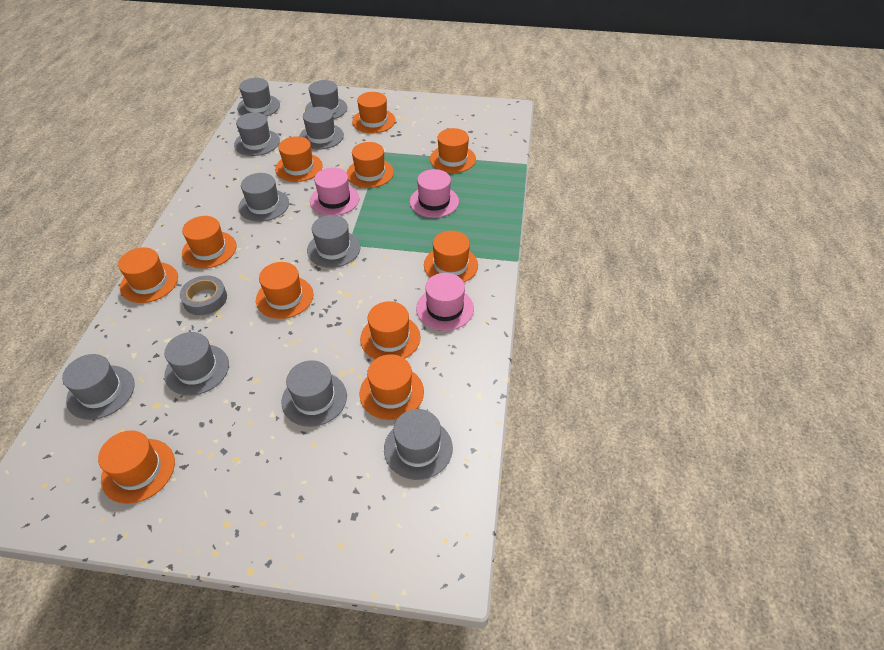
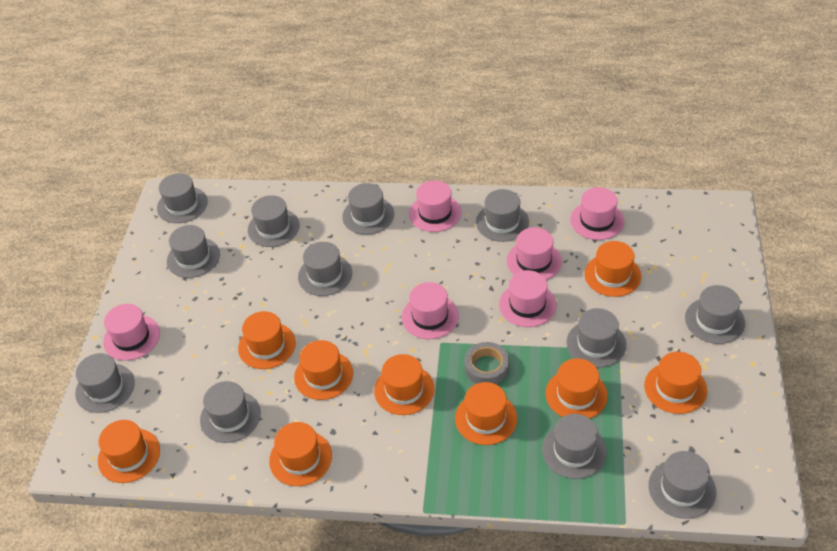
grey hat: [62,354,135,420] [164,332,229,396] [234,113,280,156] [237,78,280,116] [239,173,289,222] [281,360,347,427] [299,107,344,150] [305,80,347,119] [307,215,360,268] [384,409,453,480] = 10 -> [75,353,135,413] [157,173,208,223] [167,225,220,278] [200,381,261,443] [248,195,300,247] [298,242,352,296] [342,183,394,235] [476,189,529,242] [542,414,607,479] [566,308,626,368] [648,451,716,519] [685,285,745,344] = 12
orange hat: [98,430,175,504] [118,247,178,303] [182,216,236,268] [256,262,313,319] [275,136,323,182] [347,142,394,188] [352,92,395,133] [359,354,424,420] [360,301,421,359] [424,231,478,282] [430,128,476,173] = 11 -> [98,420,160,483] [238,311,296,369] [269,422,332,486] [294,340,353,400] [374,354,435,415] [455,382,517,445] [546,358,608,418] [585,241,641,297] [644,352,707,414] = 9
pink hat: [310,168,359,215] [410,169,459,218] [416,273,474,331] = 3 -> [103,304,160,361] [402,282,459,339] [409,180,461,232] [499,270,556,327] [507,227,562,280] [570,187,624,240] = 6

